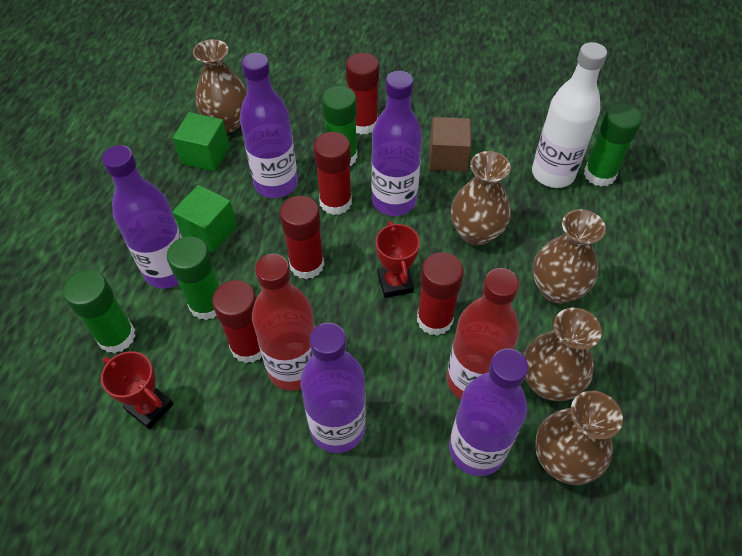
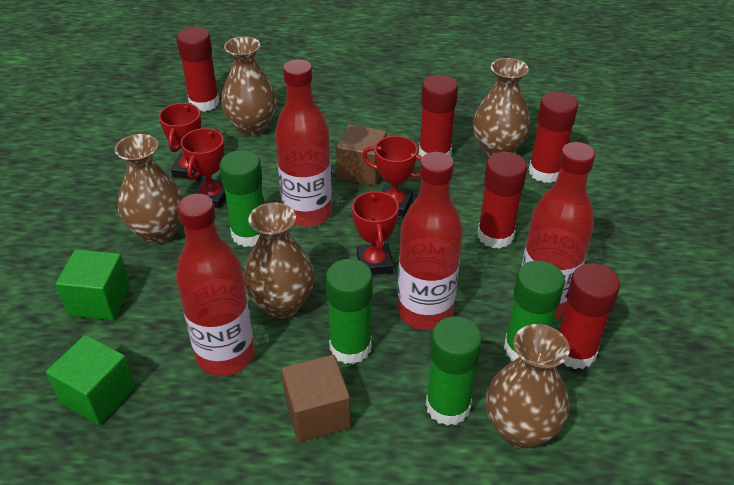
brown cube: [429,117,471,172] = 1 -> [281,355,351,442] [336,124,387,186] = 2
purple bottle: [102,145,183,289] [240,53,298,198] [300,323,366,453] [371,71,422,216] [449,348,528,476] = 5 -> none = 0
red bottle: [252,254,315,391] [447,268,519,399] = 2 -> [176,194,255,376] [275,59,332,227] [398,152,463,330] [522,142,595,319] = 4
red trophy: [101,351,174,429] [375,221,420,298] = 2 -> [159,103,201,180] [181,128,226,209] [352,190,399,275] [362,136,422,217] = 4
white bottle: [532,42,607,188] = 1 -> none = 0

